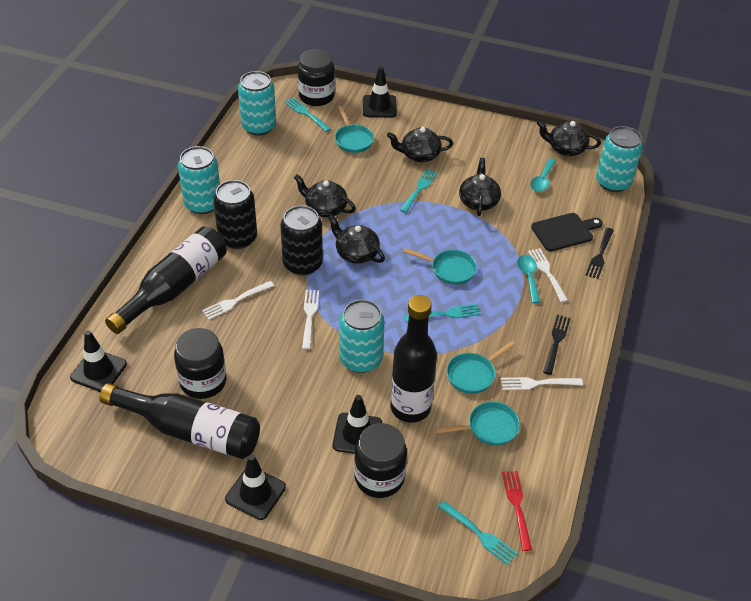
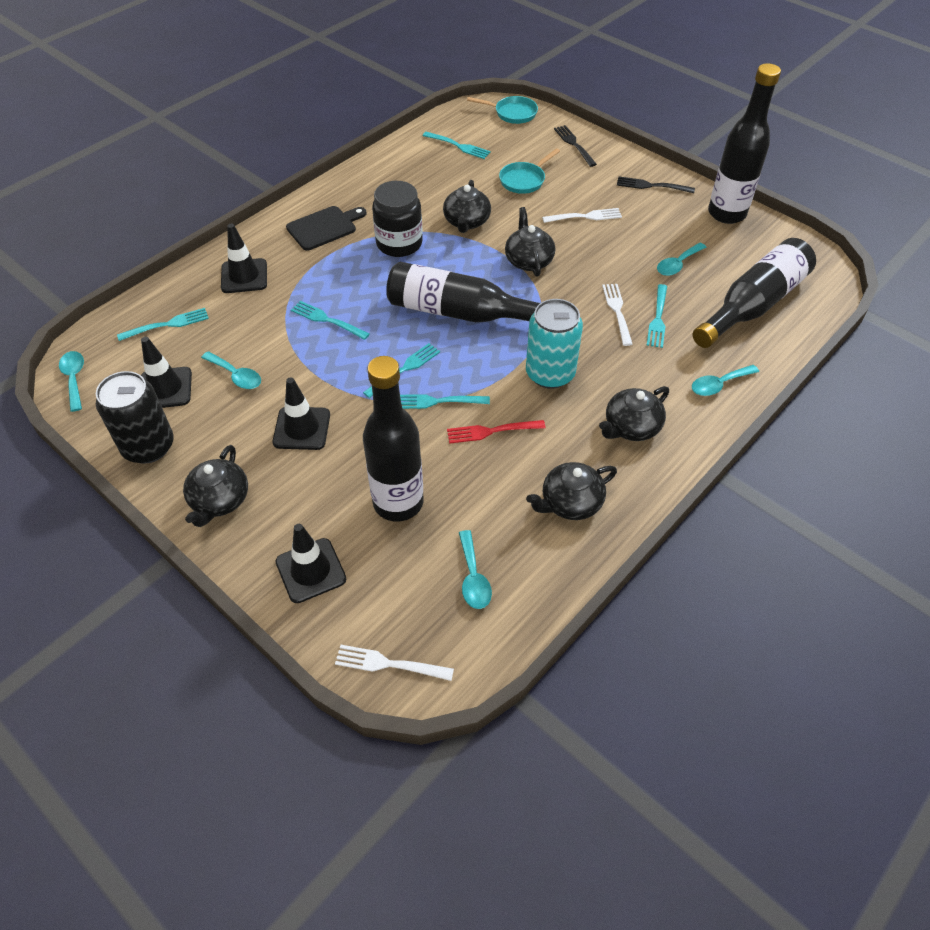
black bottle: [100,383,260,459] [105,227,226,334] [391,295,437,423] = 3 -> [363,356,424,522] [386,262,540,322] [693,238,816,348] [708,63,781,224] = 4
black can: [213,180,257,249] [280,205,323,276] = 2 -> [96,371,174,464] = 1
black jar: [174,328,226,399] [298,49,335,106] [354,423,407,498] = 3 -> [372,181,423,257] = 1
turquoise can: [178,146,220,214] [238,71,276,136] [339,299,385,373] [596,126,643,192] = 4 -> [526,299,583,389] = 1
turquoise fork: [284,97,331,132] [400,169,438,213] [404,304,481,322] [438,500,518,565] = 4 -> [117,308,209,341] [291,301,370,340] [363,343,440,398] [400,394,490,409] [422,132,491,159] [647,284,667,348] = 6
turquoise pan: [335,106,374,153] [403,248,477,285] [435,402,520,446] [446,341,516,394] = 4 -> [467,96,538,124] [499,148,560,194] = 2
turquoise spoon: [517,255,540,303] [531,158,556,192] = 2 -> [59,351,84,412] [201,351,261,389] [459,530,492,609] [657,243,707,276] [692,365,759,396] = 5
white fork: [202,281,274,320] [302,290,319,349] [501,377,583,390] [528,248,568,302] = 4 -> [335,645,454,681] [542,208,622,223] [602,284,633,346] = 3

